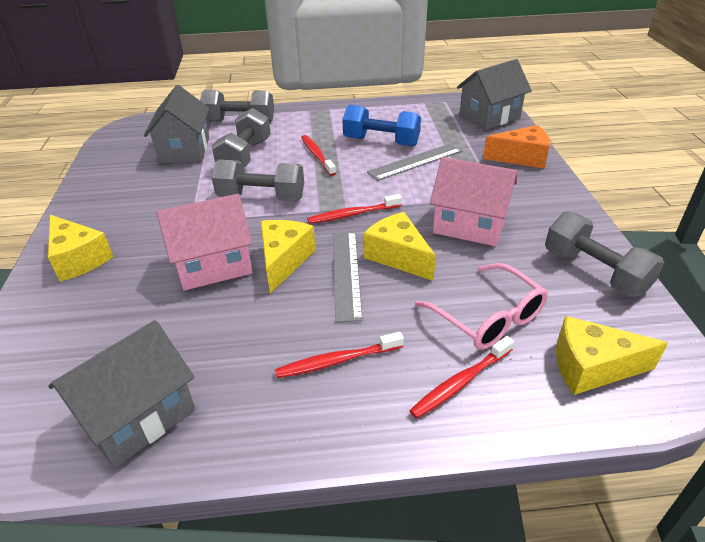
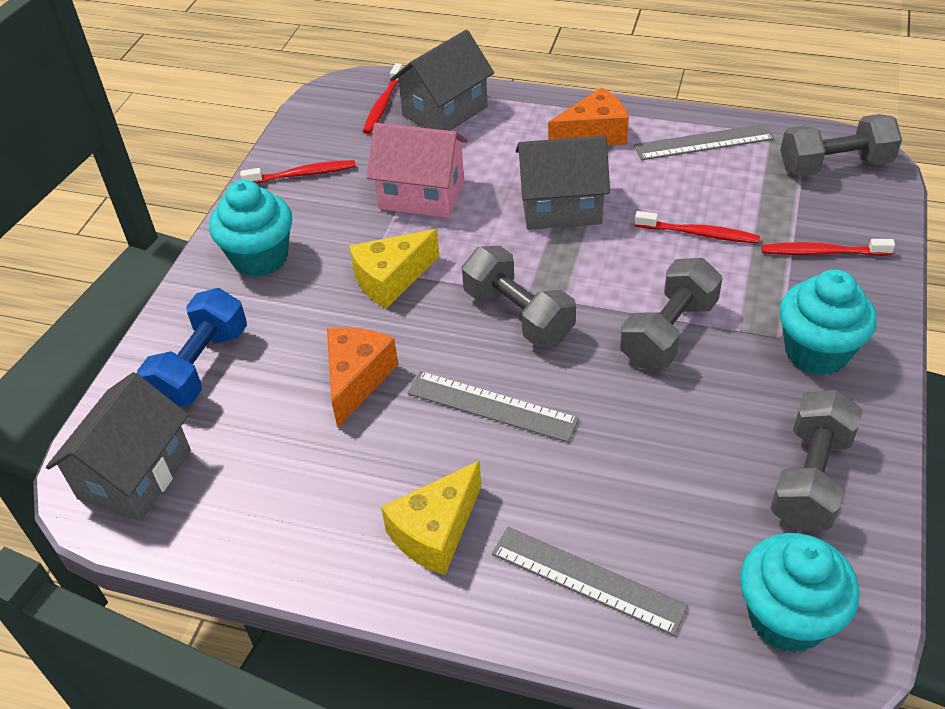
grey ruler: [333,232,363,322] [367,143,462,181] = 2 -> [407,371,579,442] [492,527,688,636] [634,124,775,160] = 3
orange cheese: [483,125,550,169] = 1 -> [327,327,398,428] [548,87,629,145] = 2
pink glasses: [415,263,548,350] = 1 -> none = 0
pink house: [157,194,253,291] [430,157,517,246] = 2 -> [367,123,468,218] = 1
turquoise cupcake: none = 0 -> [209,180,292,277] [740,533,860,653] [779,269,877,375] = 3
yellow cheese: [48,215,113,282] [260,220,316,293] [363,212,436,281] [556,316,668,395] = 4 -> [349,229,439,309] [381,461,481,575] = 2

